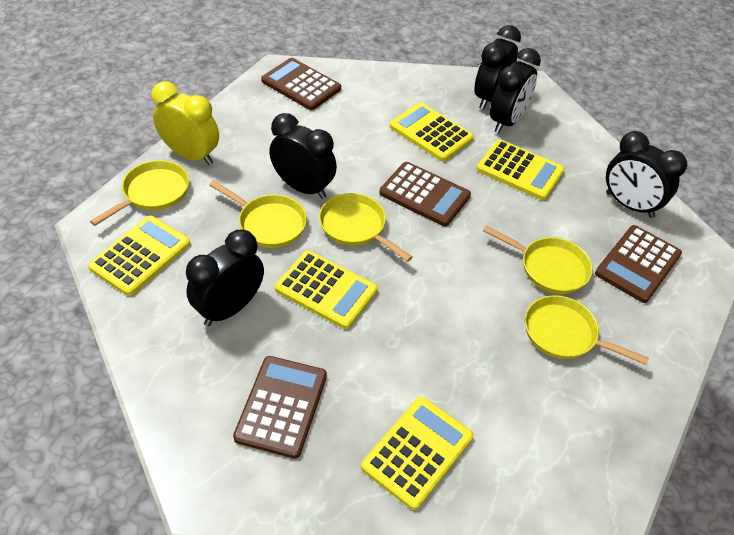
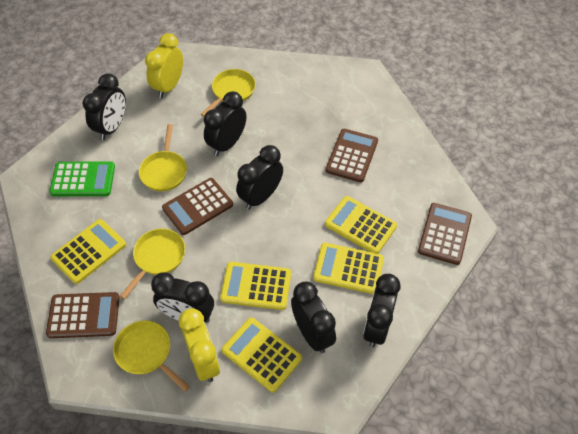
black clock: [186,230,264,326] [269,113,337,199] [474,25,521,110] [490,48,541,133] [606,131,687,218] = 5 -> [83,73,126,140] [151,272,214,323] [204,91,246,156] [236,145,283,210] [291,281,336,353] [363,274,400,347] = 6
green calculator: none = 0 -> [49,161,115,196] = 1
yellow clock: [152,81,219,165] = 1 -> [145,33,183,98] [179,308,220,382] = 2
yellow pan: [90,160,189,226] [209,180,307,248] [319,193,413,262] [483,226,593,294] [525,295,649,365] = 5 -> [113,320,190,392] [120,228,185,299] [139,124,187,191] [200,69,256,117] = 4

